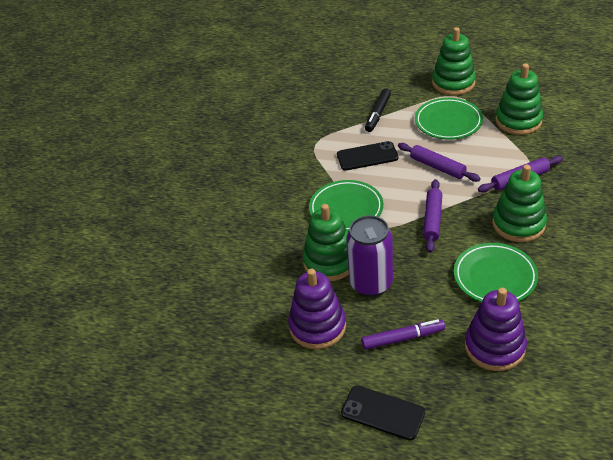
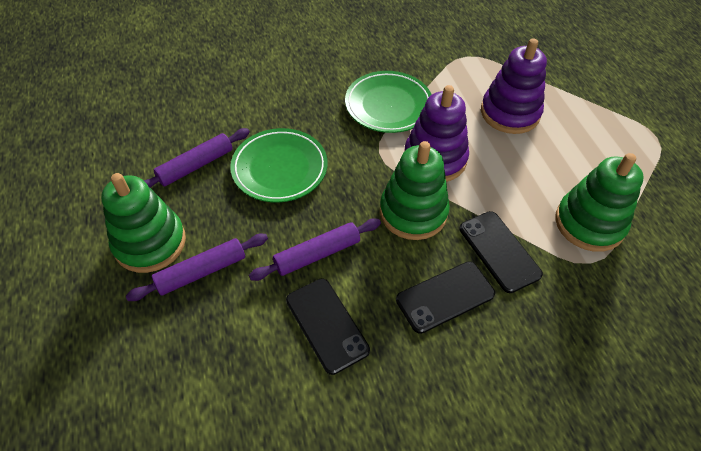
black marker: [365,88,391,132] = 1 -> none = 0
black phone: [337,141,399,171] [341,385,425,440] = 2 -> [286,278,370,375] [396,261,495,334] [459,211,543,293] = 3
green plate: [309,180,383,232] [415,98,483,140] [454,243,538,302] = 3 -> [230,128,328,202] [345,71,432,133] = 2
green stacking toy: [303,204,349,281] [432,27,476,95] [492,165,547,242] [495,63,543,135] = 4 -> [101,173,186,273] [380,141,450,240] [555,153,644,252] = 3
purple can: [346,215,393,297] = 1 -> none = 0
purple marker: [361,319,445,350] = 1 -> none = 0

